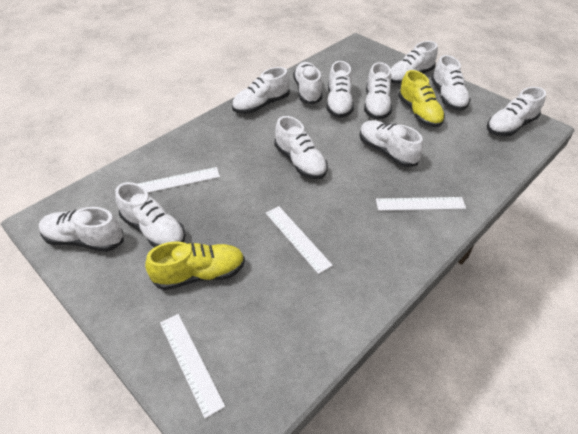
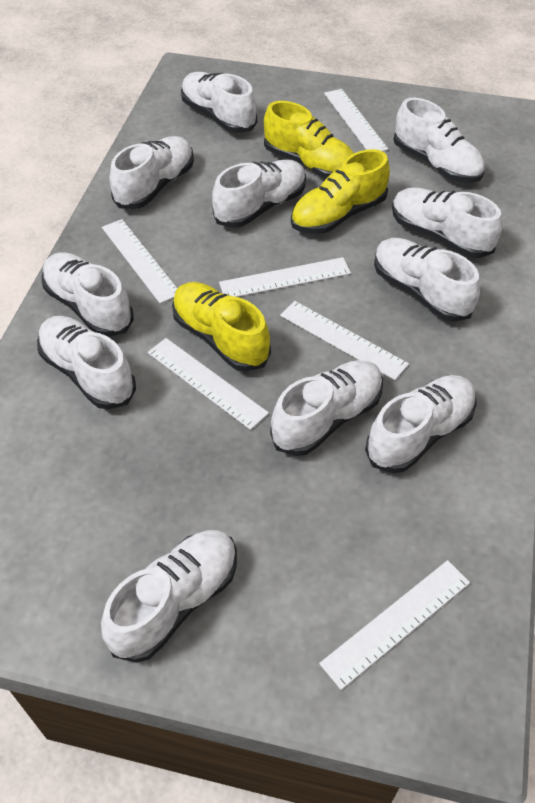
white ruler: [138,167,220,193] [160,314,225,419] [266,206,333,274] [376,197,466,211] = 4 -> [102,219,177,304] [148,338,269,430] [219,257,351,297] [280,301,409,380] [319,560,470,690] [324,89,388,151] = 6
yellow shoe: [145,242,245,290] [398,70,445,127] = 2 -> [172,282,271,372] [264,101,354,179] [291,149,390,234] = 3

